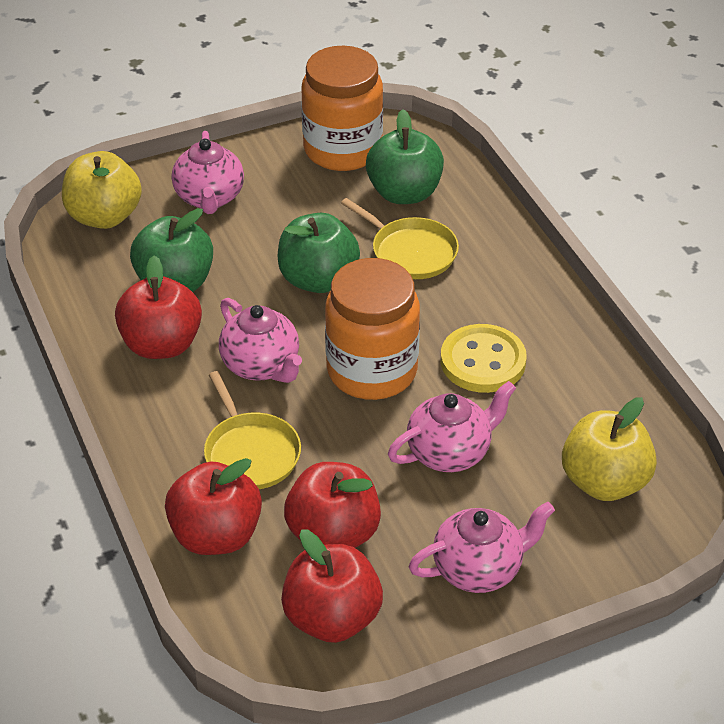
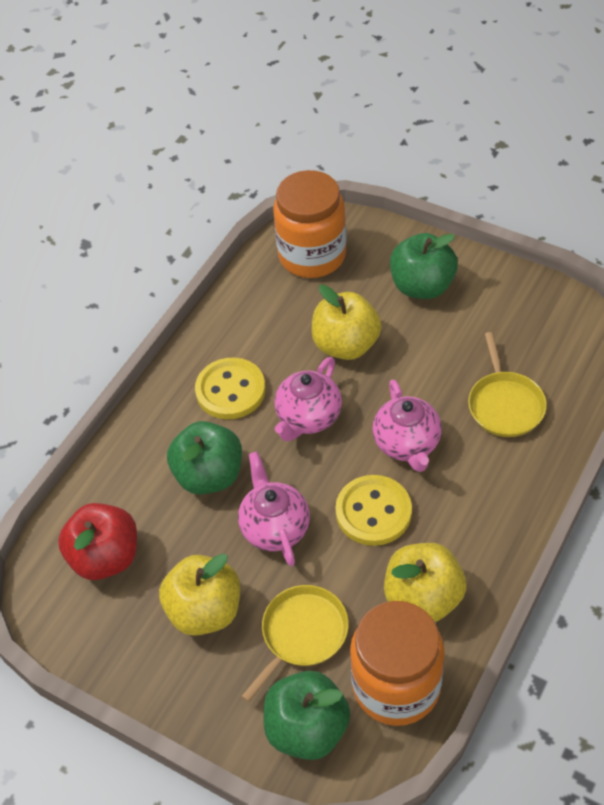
pink teapot: [172,131,244,214] [219,298,302,383] [388,381,516,472] [409,502,555,593] = 4 -> [238,452,310,566] [275,357,342,441] [372,380,442,472] = 3
red apple: [115,256,202,359] [165,458,262,555] [281,529,383,643] [284,462,381,548] = 4 -> [58,503,137,580] = 1
yellow apple: [62,151,142,229] [562,397,657,501] = 2 -> [159,554,240,636] [312,285,382,360] [384,543,467,622] = 3
yellow button: [441,324,527,393] = 1 -> [195,357,265,419] [335,475,412,546] = 2

